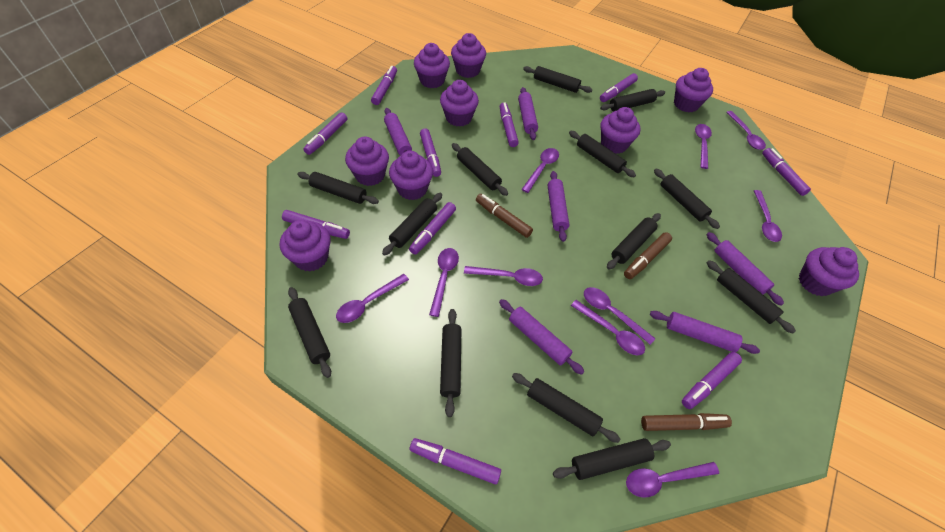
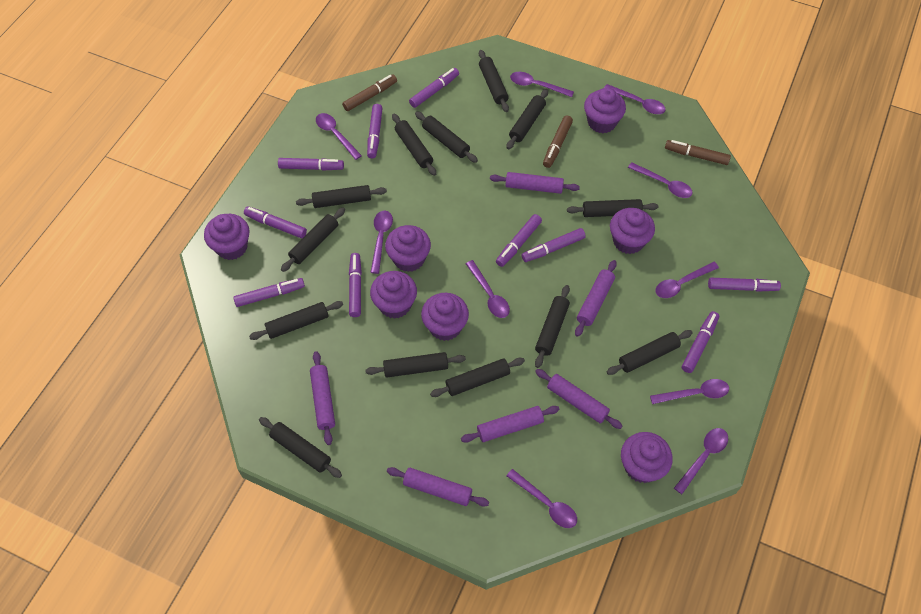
purple cupcake: [280,220,331,272] [345,137,389,186] [389,151,433,200] [414,43,450,88] [440,80,479,127] [451,33,486,78] [600,107,640,154] [674,68,713,112] [799,247,859,296] = 9 -> [204,214,250,260] [370,271,417,319] [385,225,431,272] [421,293,469,341] [584,87,626,133] [610,208,655,254] [621,432,673,483] = 7

